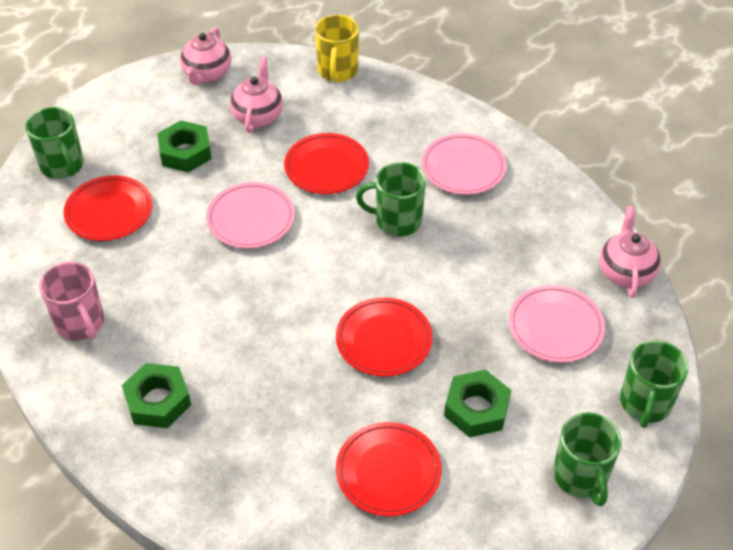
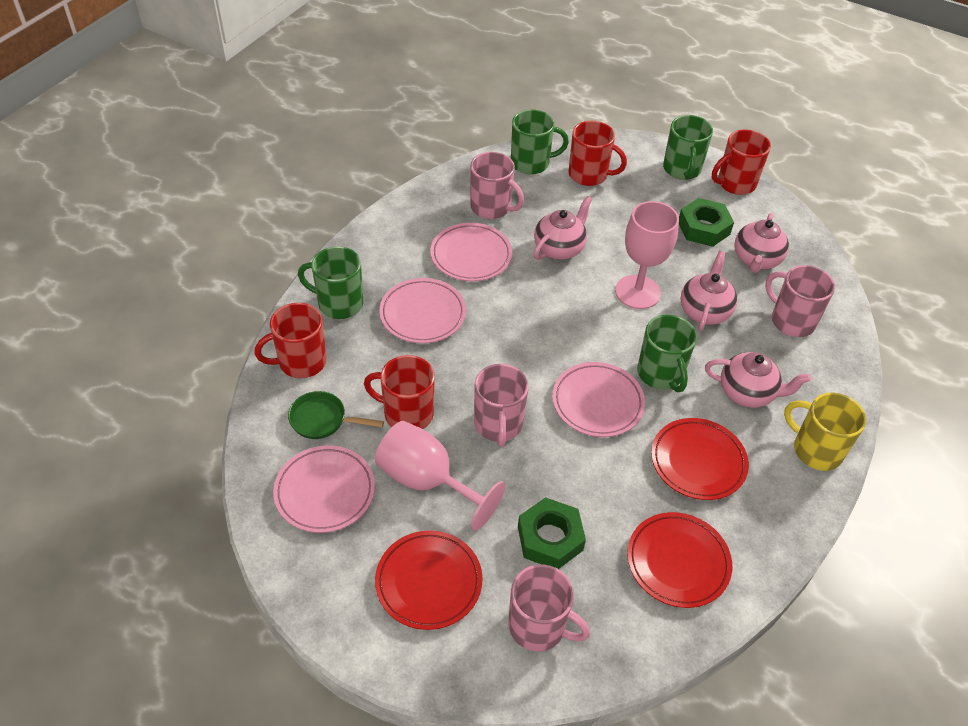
green nut: [122,363,191,428] [157,121,212,172] [444,370,511,437] = 3 -> [518,497,586,569] [679,198,734,247] = 2
green pan: none = 0 -> [288,391,384,439] = 1
pink goblet: none = 0 -> [375,421,506,531] [615,201,679,309] = 2
pink mug: [39,262,104,340] = 1 -> [470,152,524,219] [474,364,529,447] [508,564,590,651] [765,265,835,337] = 4
pink plate: [206,182,295,248] [421,133,506,195] [509,285,605,363] = 3 -> [273,445,375,533] [379,278,466,343] [430,223,512,281] [552,362,645,437] = 4
pink teapot: [180,27,231,85] [230,57,283,133] [599,206,661,298] = 3 -> [534,196,592,260] [681,251,737,331] [705,352,811,408] [734,213,789,273] = 4
red mug: none = 0 -> [254,303,327,378] [364,355,435,429] [569,121,627,186] [712,129,771,195] = 4
red plate: [64,175,153,241] [284,133,369,194] [336,297,433,377] [336,422,442,516] = 4 -> [375,530,483,630] [627,512,732,608] [651,418,749,500] = 3

